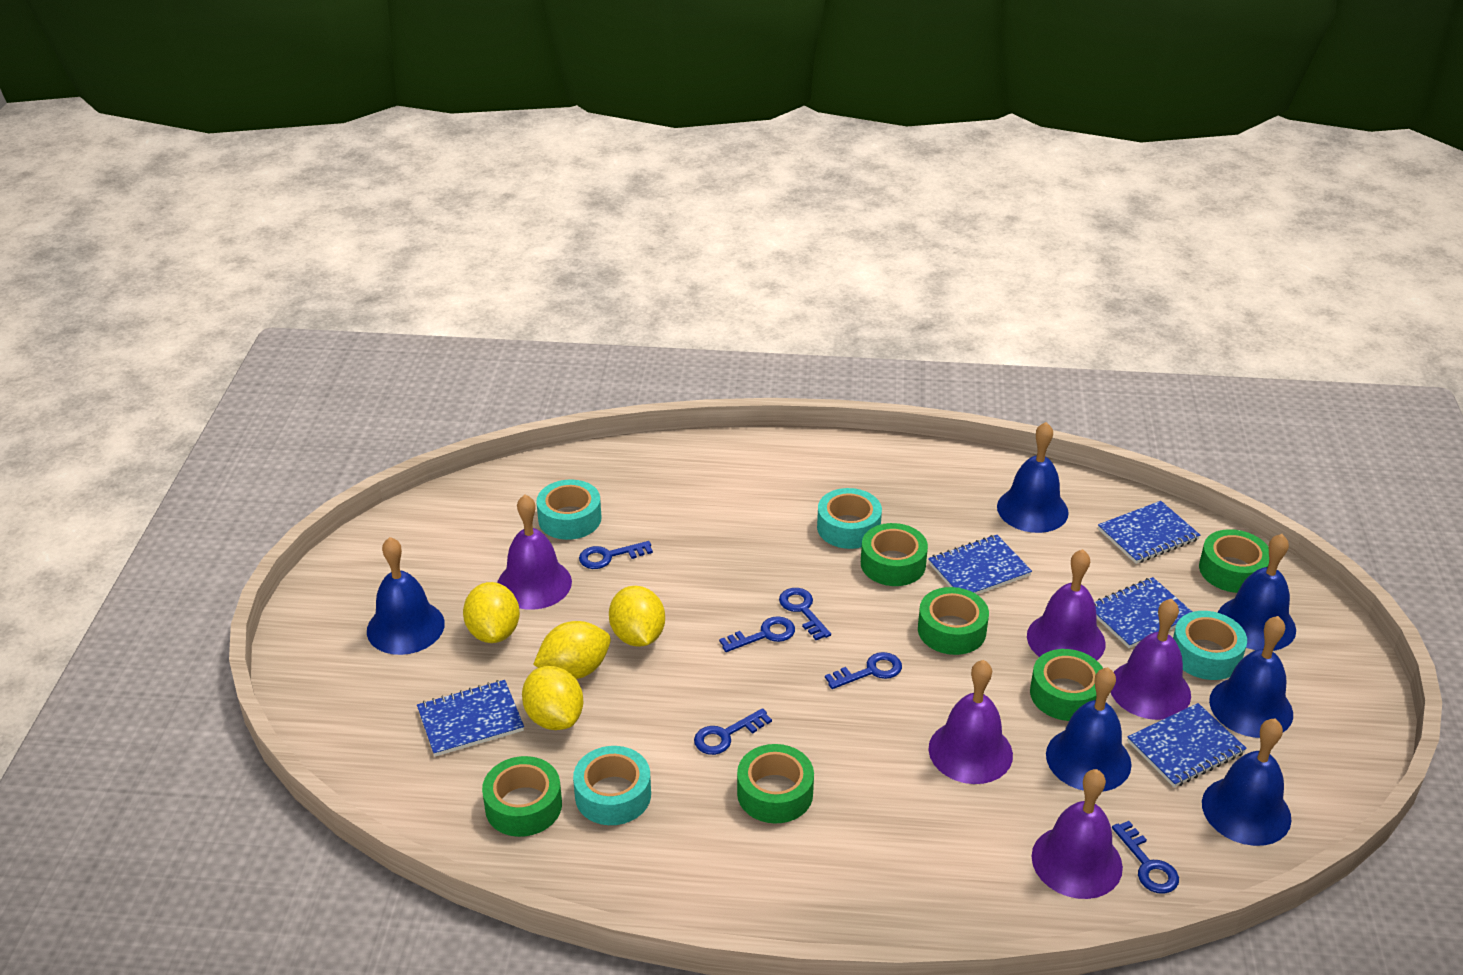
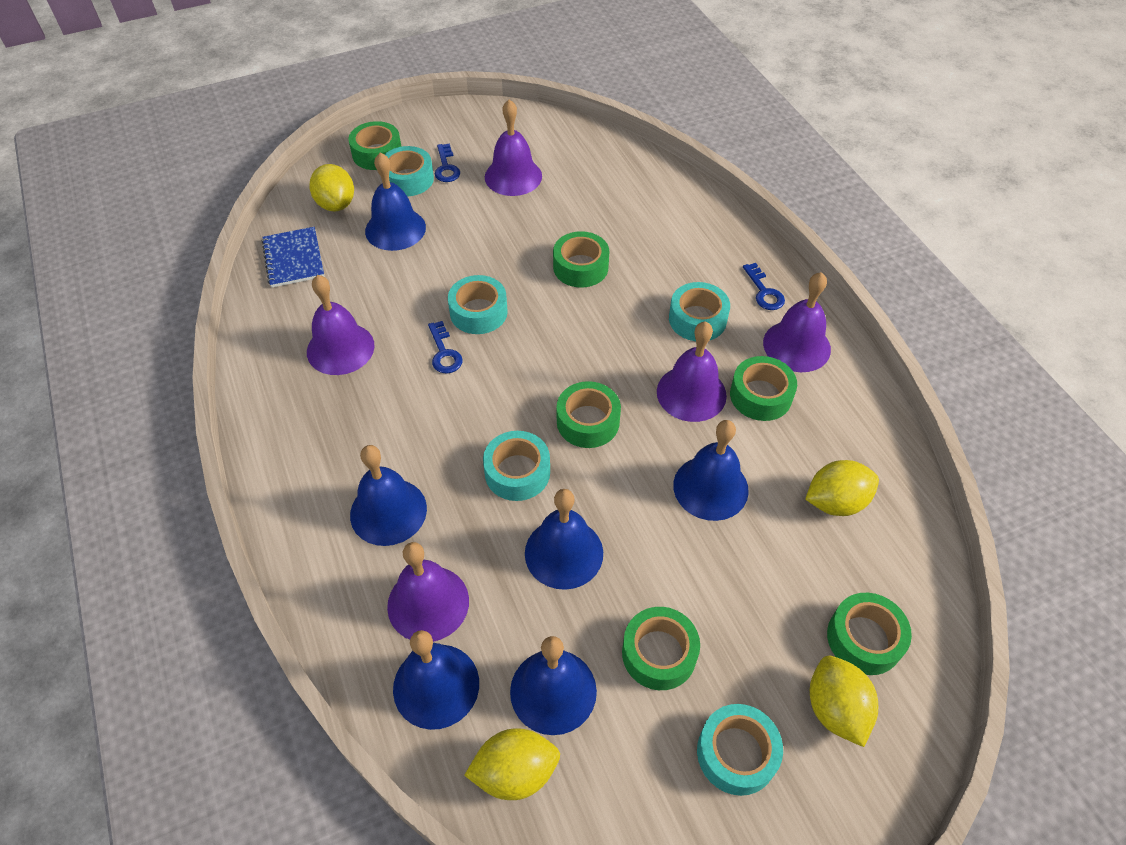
blue key: [579,541,653,569] [694,708,772,755] [719,616,795,652] [779,588,831,640] [825,652,902,689] [1112,821,1179,894] = 6 -> [428,321,463,373] [435,144,460,182] [743,263,785,310] = 3
blue notebook: [417,680,524,756] [928,535,1032,594] [1094,577,1192,648] [1098,501,1201,564] [1127,703,1247,787] = 5 -> [262,227,324,288] = 1
turquoise tape: [536,480,601,540] [573,746,651,825] [817,488,882,549] [1173,611,1247,680] = 4 -> [384,146,434,196] [448,275,508,334] [483,431,550,501] [669,282,730,341] [697,704,783,796] = 5

